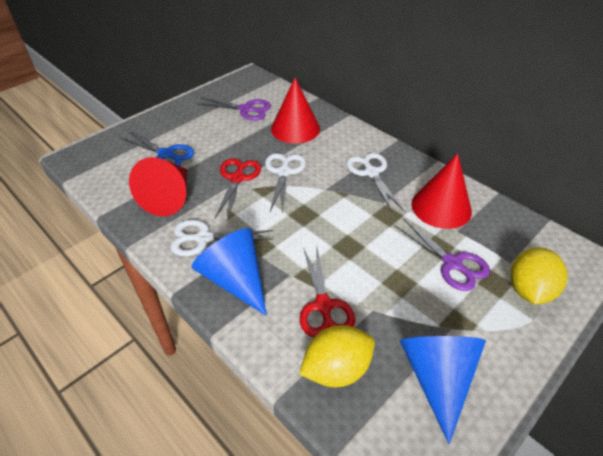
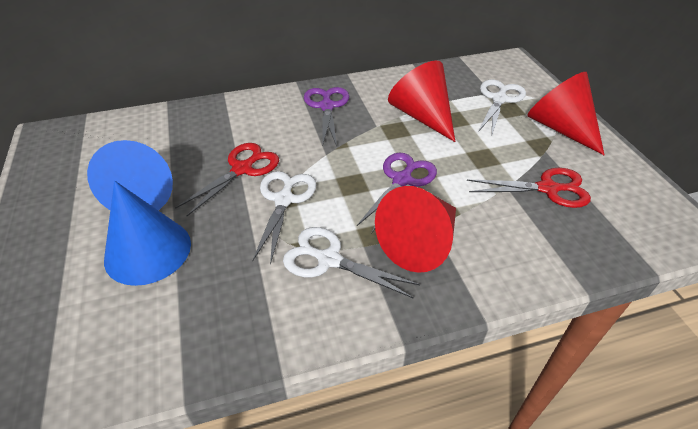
blue scissors: [121,132,194,166] = 1 -> none = 0
yellow lemon: [299,325,375,387] [511,247,568,305] = 2 -> none = 0

